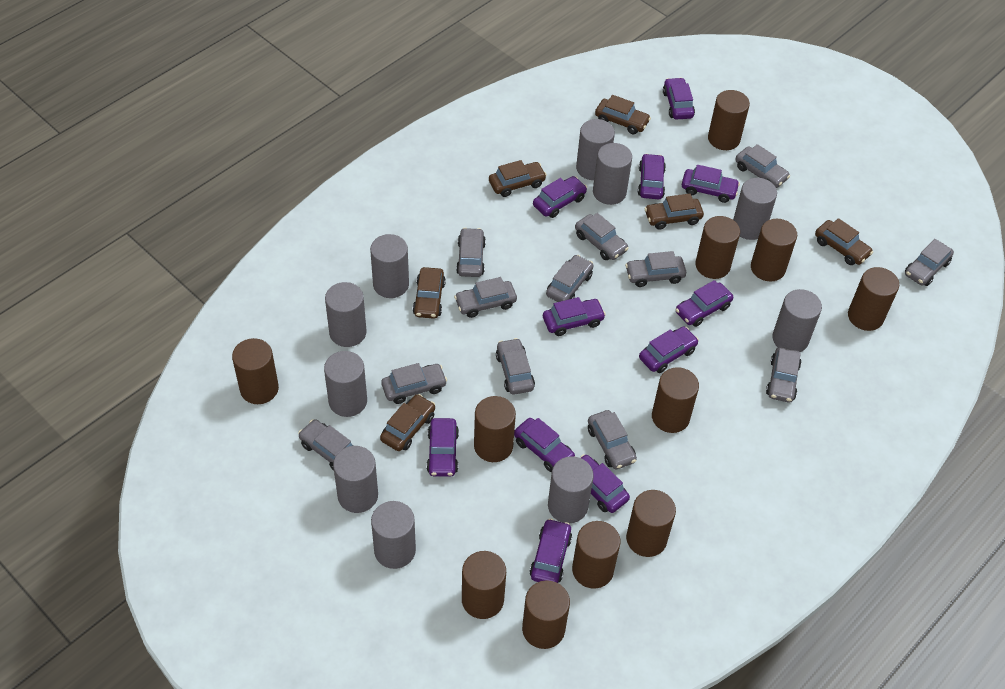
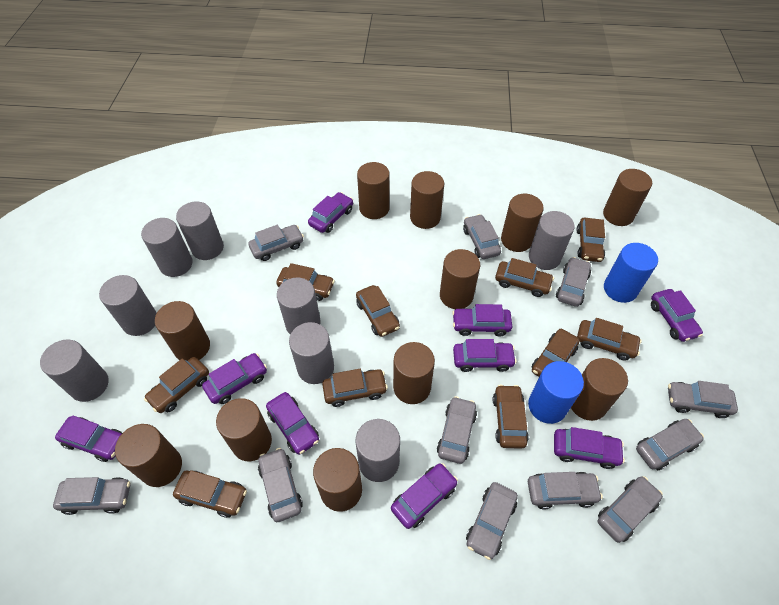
blue cylinder: none = 0 -> [528,361,584,424] [604,243,658,303] = 2
brown car: [380,394,435,451] [413,267,446,319] [489,160,547,197] [595,95,651,134] [645,194,704,230] [815,218,873,265] = 6 -> [144,357,209,413] [173,470,247,518] [276,263,335,301] [322,369,388,407] [356,285,400,337] [493,385,529,449] [495,258,554,297] [531,329,580,377] [576,218,605,262] [577,318,642,361] = 10
grey car: [298,419,354,471] [381,363,447,404] [454,277,517,318] [456,228,486,277] [496,338,535,395] [546,255,593,302] [575,213,629,260] [588,410,637,469] [625,251,686,287] [735,144,790,188] [766,347,802,403] [905,239,954,286] = 12 -> [53,477,130,515] [248,225,304,261] [258,448,303,522] [437,396,477,464] [463,214,501,259] [466,482,518,560] [528,472,603,510] [556,257,591,307] [598,476,663,543] [636,419,704,470] [668,381,738,418] = 11
grey cylinder: [324,351,367,417] [325,282,367,347] [333,446,378,513] [370,234,409,298] [371,501,416,569] [548,456,594,523] [576,119,615,180] [593,143,632,205] [733,178,777,240] [772,289,822,352] = 10 -> [40,340,109,402] [99,275,157,336] [141,218,193,277] [176,201,224,260] [277,277,321,335] [289,322,334,384] [356,419,400,482] [529,211,575,270] = 8
purple car: [426,418,459,477] [514,418,576,472] [530,518,572,583] [533,176,587,218] [543,297,606,336] [580,454,630,513] [638,153,666,199] [639,327,699,373] [663,77,695,119] [675,280,733,327] [682,165,740,203] = 11 -> [55,416,122,462] [202,353,267,404] [266,392,319,455] [308,192,353,233] [391,463,458,529] [452,304,512,336] [453,339,517,372] [554,427,625,469] [651,289,703,342] = 9

